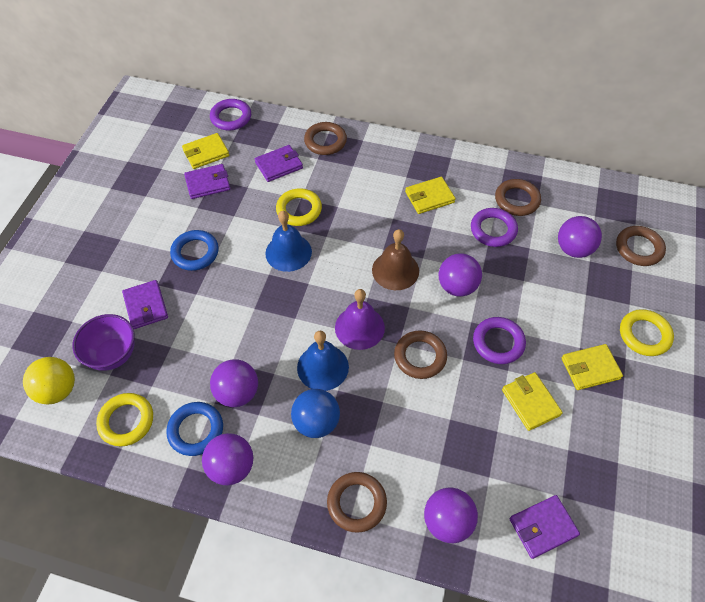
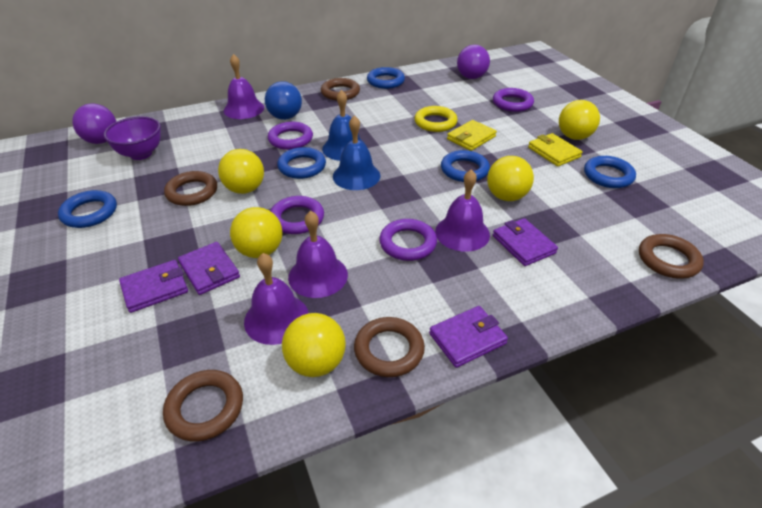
blue ring: [166,402,223,456] [170,230,219,271] = 2 -> [58,190,117,228] [277,147,326,179] [367,67,405,89] [441,150,490,182] [584,156,636,188] = 5
brown bell: [372,229,419,290] = 1 -> none = 0
purple ball: [202,433,253,485] [210,359,258,407] [424,488,478,543] [438,253,482,297] [558,216,602,258] = 5 -> [72,103,116,144] [457,45,490,79] = 2
purple bell: [335,289,385,350] = 1 -> [224,54,264,119] [244,253,309,345] [288,211,348,298] [435,169,490,252] = 4
purple ring: [210,99,251,131] [471,208,518,247] [473,317,526,364] = 3 -> [268,122,313,150] [270,196,324,234] [379,219,437,261] [493,88,534,112] = 4
yellow ball: [23,357,75,404] = 1 -> [218,149,264,194] [230,207,282,258] [282,313,346,377] [487,156,534,201] [559,100,600,140] = 5
yellow ring: [96,393,153,446] [276,188,322,226] [620,309,674,356] = 3 -> [414,106,458,132] = 1
yellow wallet: [182,133,229,169] [405,177,456,214] [502,372,563,431] [562,344,623,390] = 4 -> [447,120,497,151] [528,133,583,166] = 2

